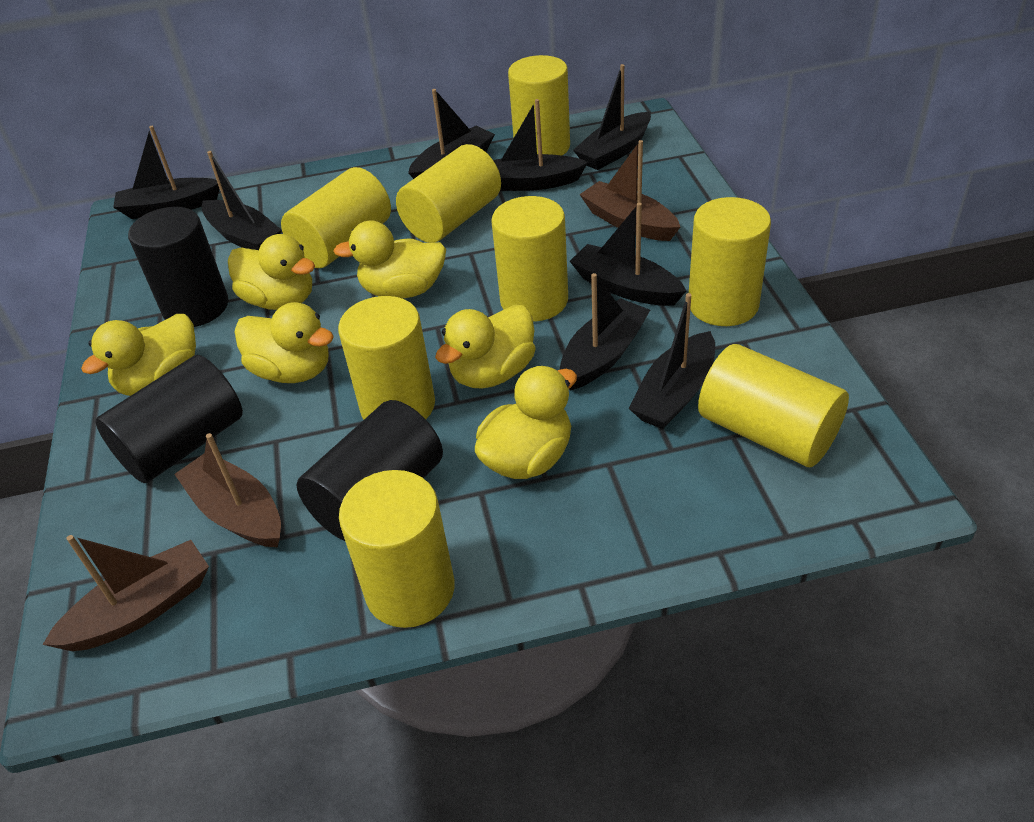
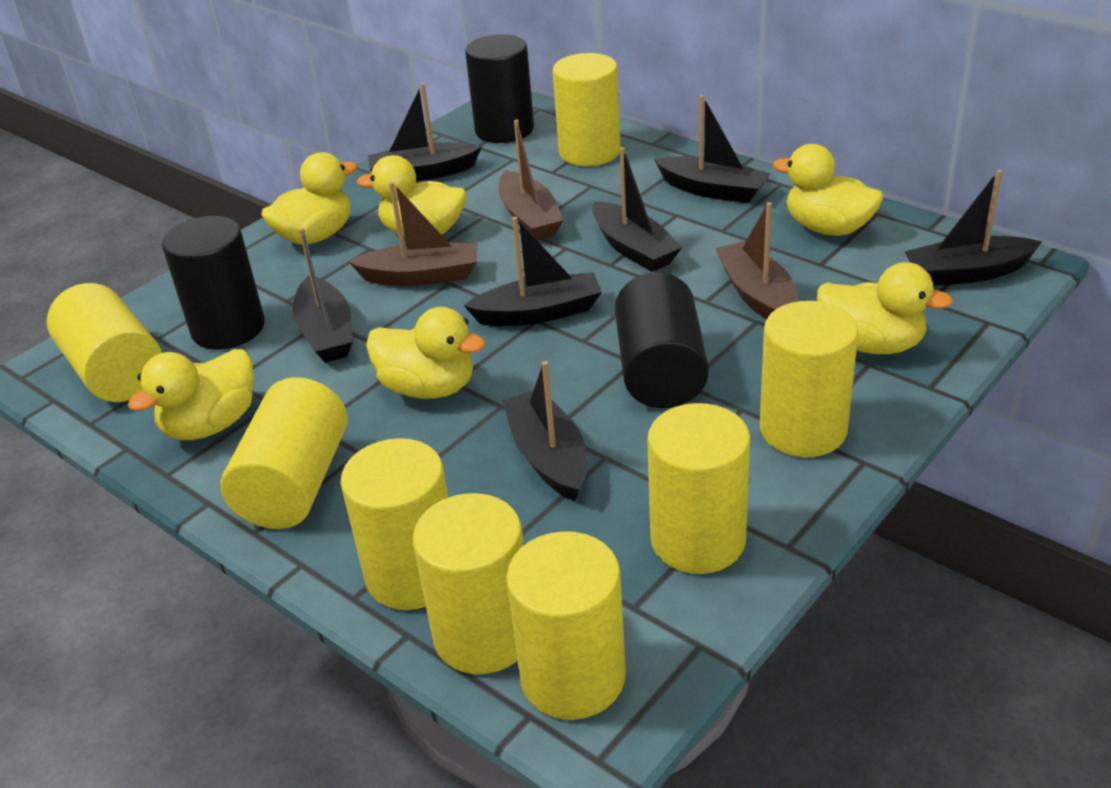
black boat: [113,126,219,219] [201,151,282,250] [408,89,495,179] [493,99,588,191] [560,273,650,391] [570,203,686,306] [573,64,651,170] [629,293,715,429] = 8 -> [293,228,353,363] [368,83,482,181] [464,217,602,326] [502,361,587,501] [592,147,682,272] [654,95,771,203] [905,170,1042,286] = 7

